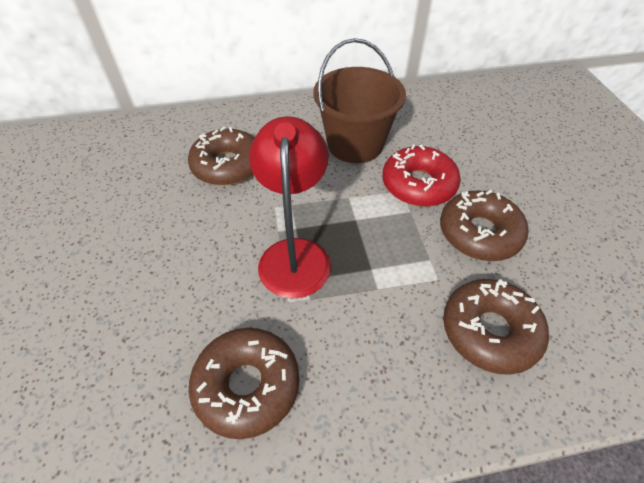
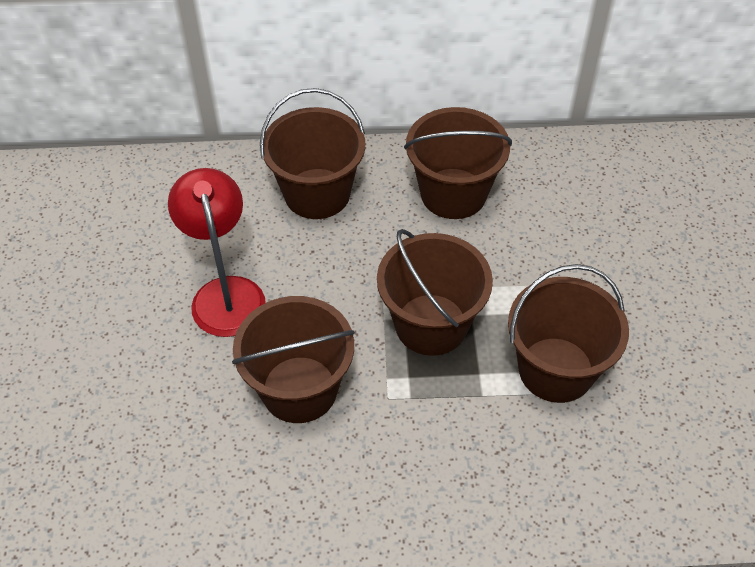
brown bucket: [313,38,406,163] = 1 -> [232,296,355,423] [260,88,365,219] [377,229,493,356] [404,107,512,219] [508,264,629,403] = 5
brown donut: [188,127,254,186] [189,328,300,439] [440,190,528,261] [443,279,549,375] = 4 -> none = 0
red donut: [382,144,461,207] = 1 -> none = 0

